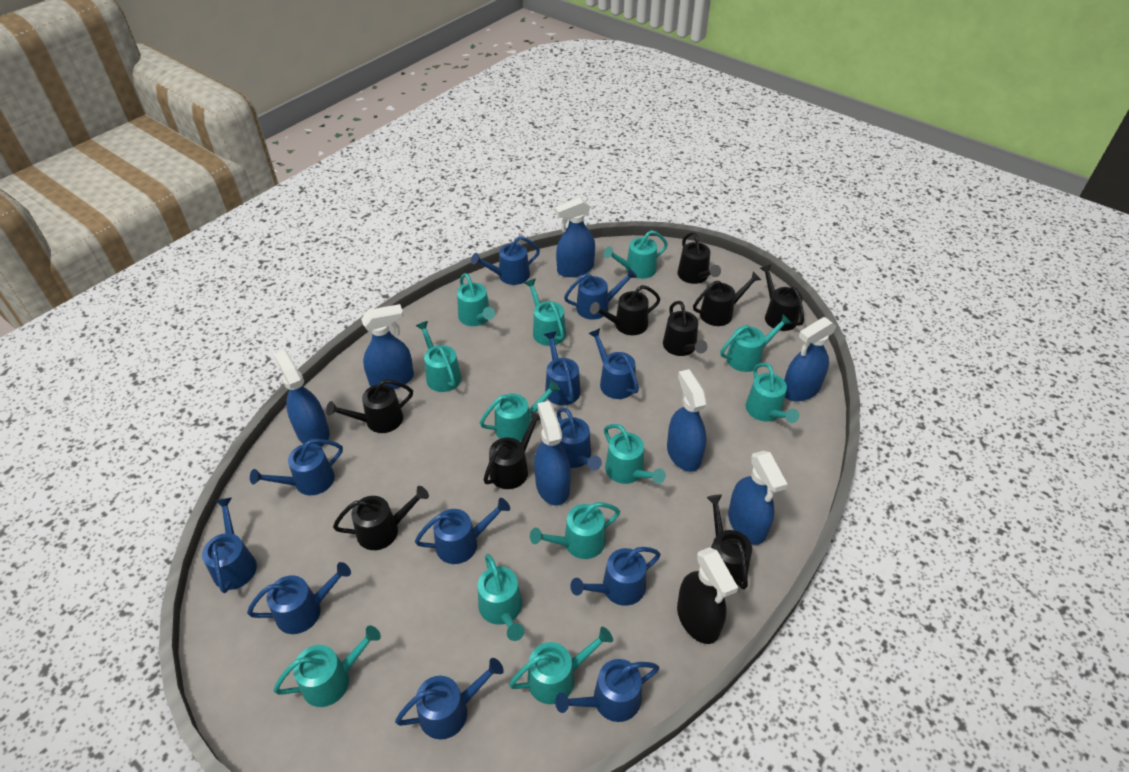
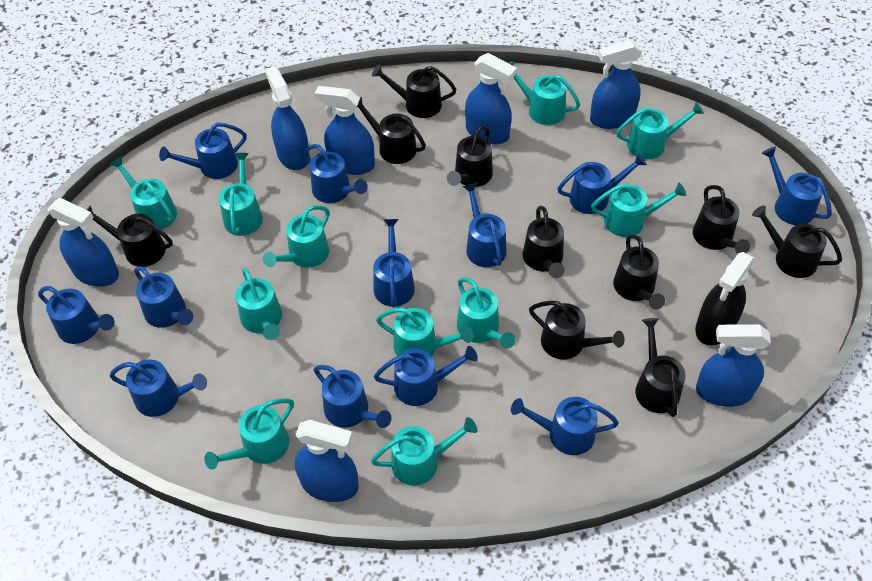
black watering can: [326,380,413,433] [333,486,429,550] [484,411,540,489] [590,285,660,335] [663,301,707,356] [677,232,721,284] [693,272,761,326] [706,494,752,589] [760,264,804,331] = 9 -> [87,205,173,267] [357,96,426,164] [372,65,456,118] [447,125,493,187] [523,206,565,278] [529,301,625,360] [613,234,665,310] [635,318,686,417] [693,185,750,253] [752,206,842,278] = 10
turquoise watering can: [273,625,381,707] [416,321,461,392] [457,273,495,326] [478,554,524,641] [480,380,560,442] [509,627,613,704] [525,279,566,346] [530,502,620,559] [604,230,668,279] [604,424,666,484] [720,314,791,372] [746,363,799,423] = 12 -> [109,156,177,230] [204,398,294,470] [219,153,263,236] [236,268,282,340] [263,205,330,268] [371,417,478,486] [376,307,473,356] [457,277,515,349] [509,61,580,125] [591,183,686,237] [616,102,704,159] = 11

